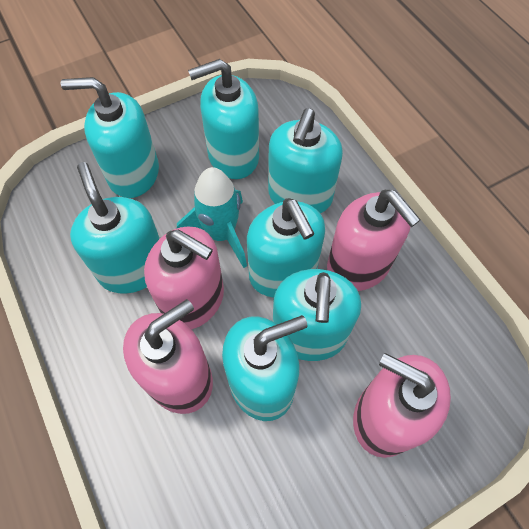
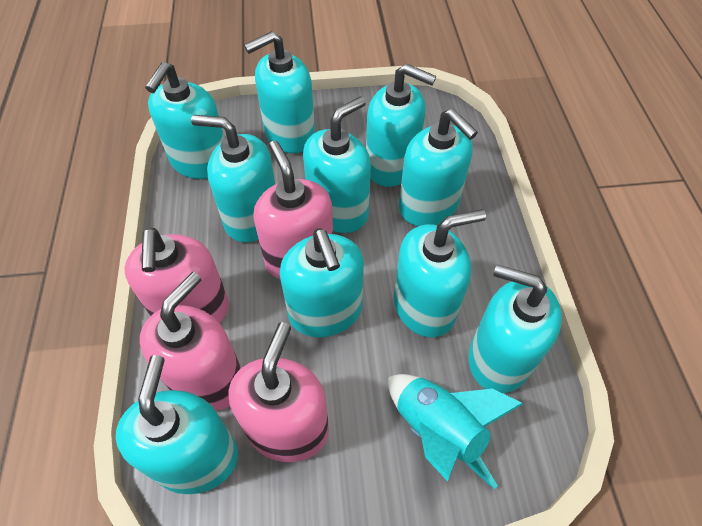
turquoise soap dispenser: [60,77,159,198] [70,162,160,294] [188,59,259,179] [222,315,308,421] [247,198,325,298] [268,108,343,214] [273,269,361,361] = 7 -> [116,355,238,494] [145,62,225,179] [191,115,275,243] [244,31,315,153] [280,228,364,337] [303,96,371,233] [366,63,436,187] [394,209,486,337] [399,108,478,226] [468,264,562,393] = 10

